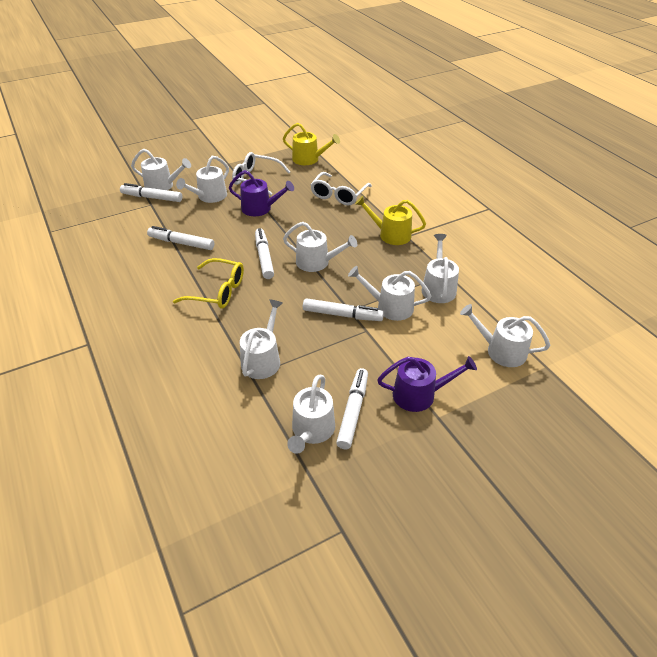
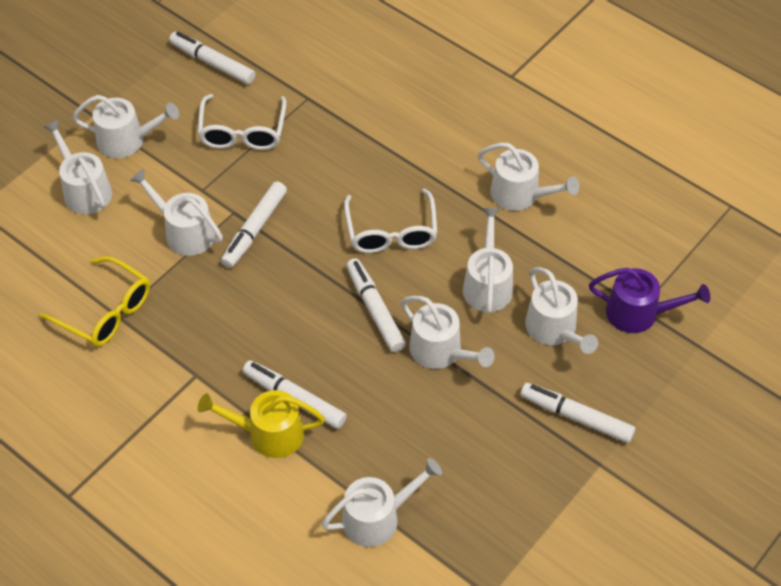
purple watering can: [228,170,294,216] [377,356,477,412] = 2 -> [589,268,710,333] = 1
yellow watering can: [283,123,340,165] [355,196,426,245] = 2 -> [198,390,325,458] = 1

